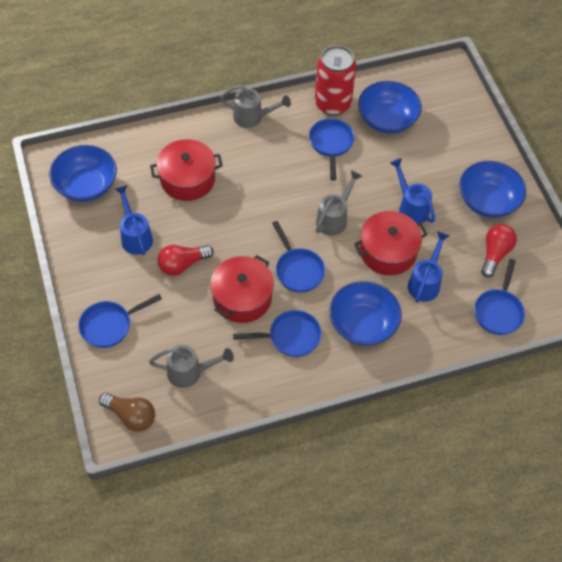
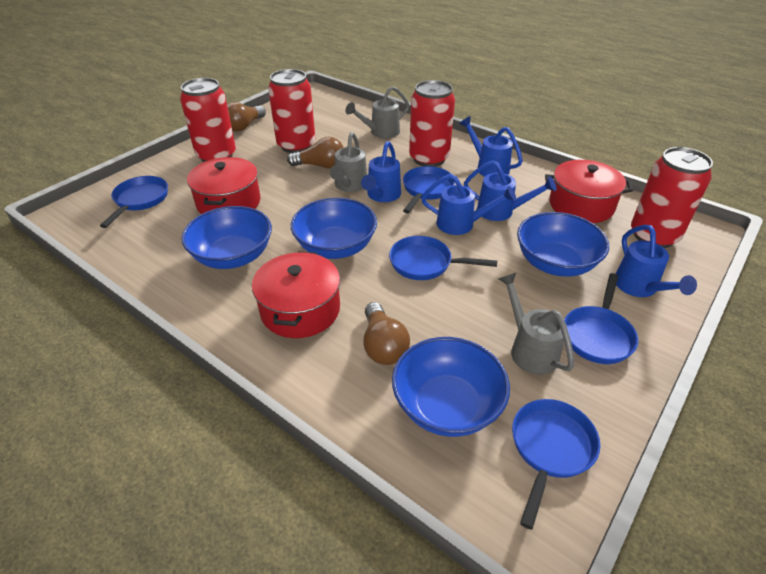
blue watering can: [115,185,153,255] [390,158,435,223] [408,231,449,303] = 3 -> [361,141,401,202] [421,174,516,235] [459,116,523,177] [464,161,557,221] [615,225,697,297] = 5
brown light bulb: [99,393,155,432] = 1 -> [227,102,266,132] [287,137,344,169] [363,302,410,365] = 3
red can: [315,45,356,116] = 1 -> [180,78,236,162] [268,69,315,153] [409,80,455,167] [631,147,713,248] = 4
red light bulb: [158,245,214,276] [481,224,517,277] = 2 -> none = 0

